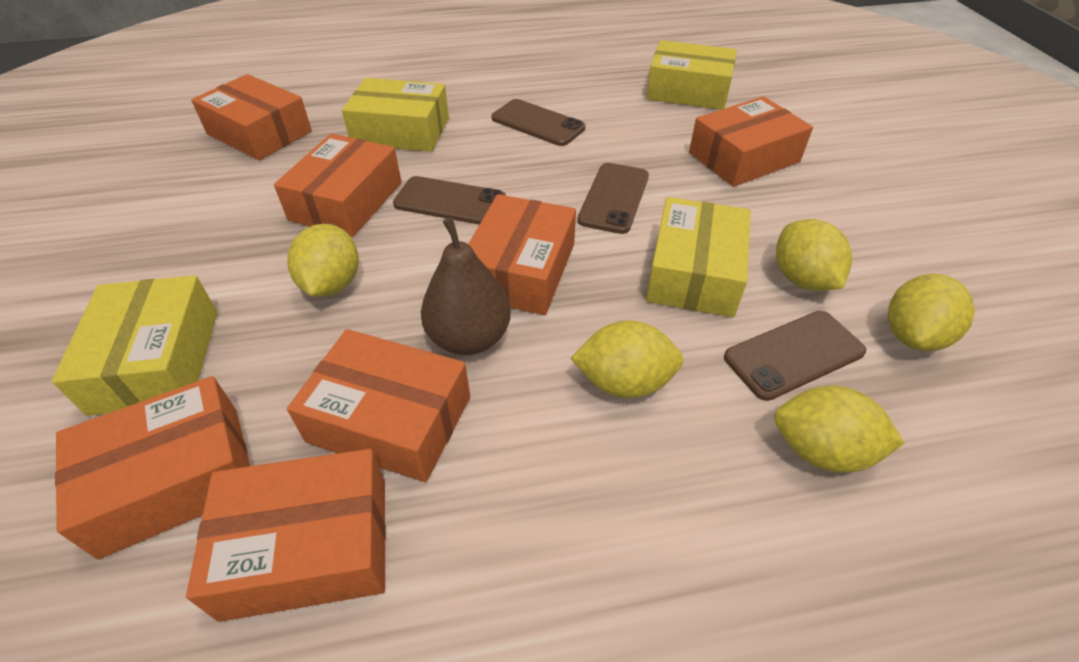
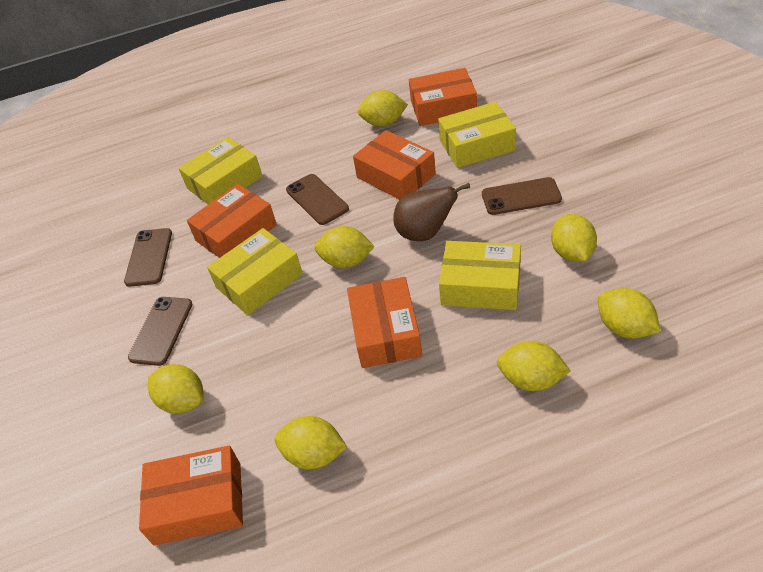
orange box: [55,376,250,559] [186,449,386,622] [191,74,312,160] [274,133,402,237] [287,329,470,482] [468,194,576,315] [689,96,813,187] = 7 -> [139,446,243,546] [187,184,277,258] [347,277,422,368] [353,130,436,200] [409,68,477,126] = 5
yellow lemon: [287,224,359,297] [570,320,684,398] [774,386,904,473] [776,219,852,291] [888,274,975,351] = 5 -> [148,364,204,414] [274,416,347,470] [314,226,375,268] [357,90,408,127] [497,341,571,391] [551,214,597,262] [598,288,661,339] = 7

